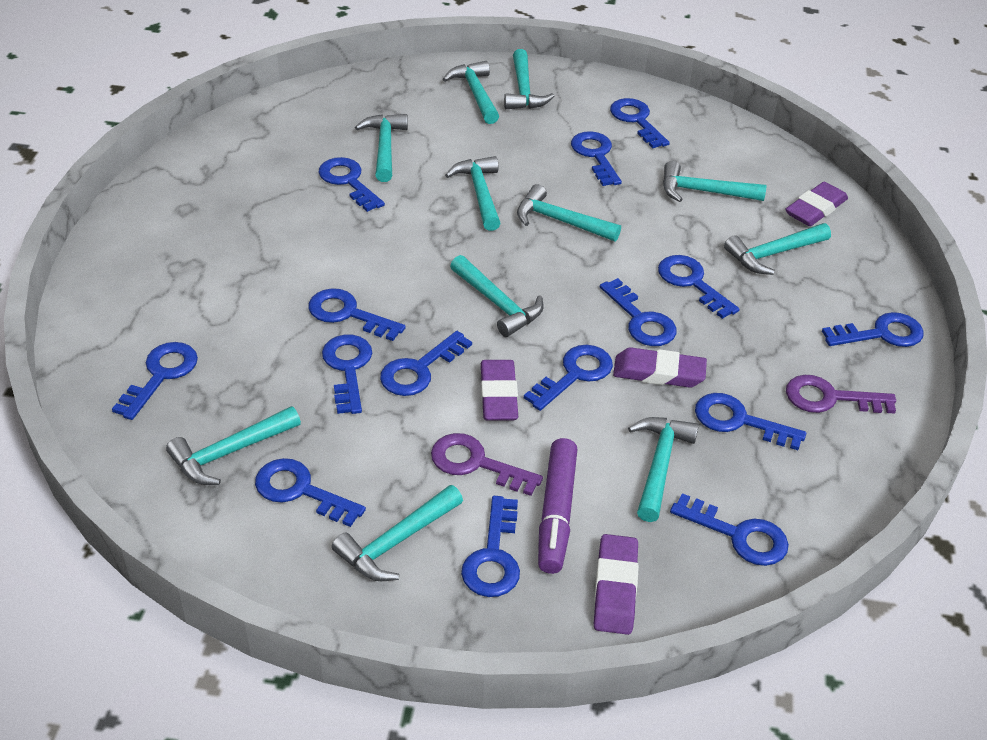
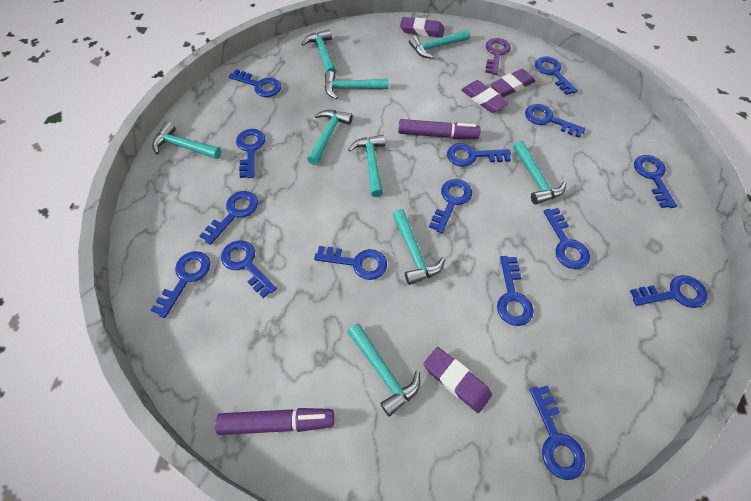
purple key: [431,433,543,496] [786,375,896,414] = 2 -> [485,38,511,75] = 1
purple marker: [538,438,577,574] = 1 -> [215,408,334,435] [398,119,481,139] = 2
turquoise hammer: [166,406,301,485] [332,485,463,581] [355,114,408,182] [443,61,499,124] [445,156,501,231] [450,255,544,337] [504,49,554,109] [517,184,621,241] [628,417,699,522] [663,161,766,202] [724,223,831,275] = 11 -> [152,122,221,159] [301,29,336,74] [307,110,353,165] [325,71,389,99] [347,323,420,416] [348,135,385,197] [392,209,445,285] [409,29,470,59] [513,140,566,205] = 9

